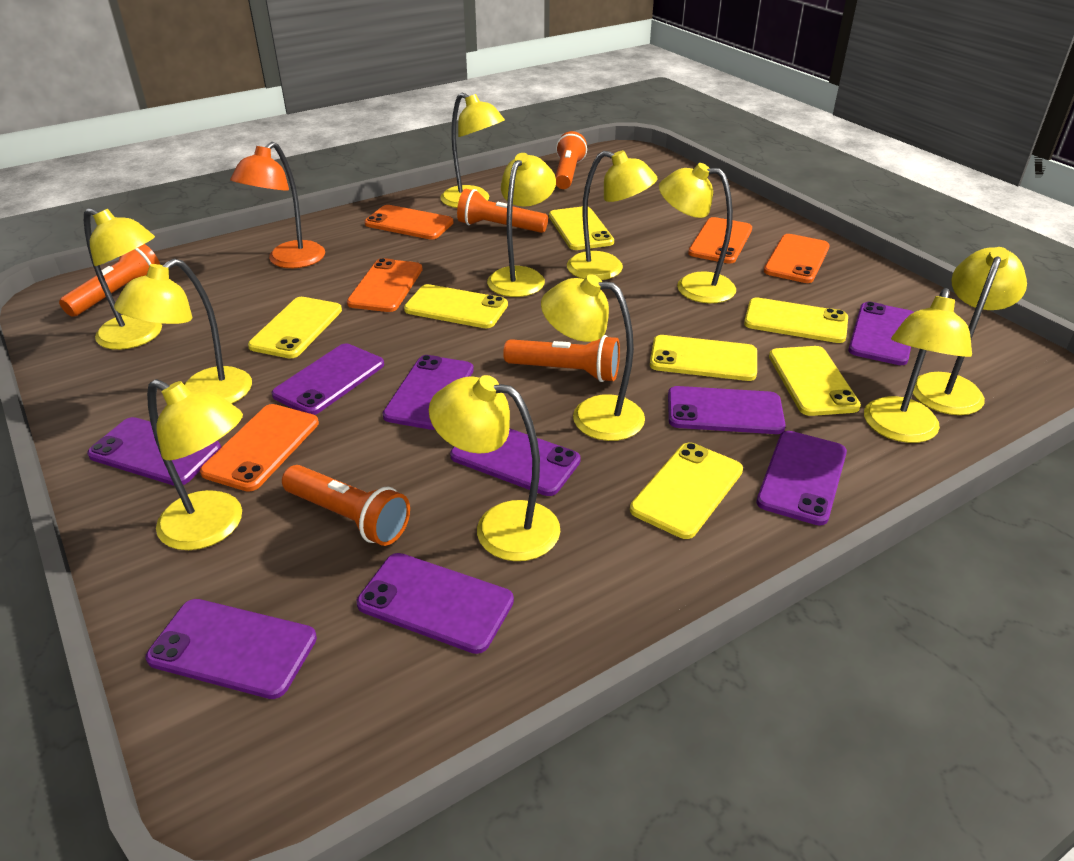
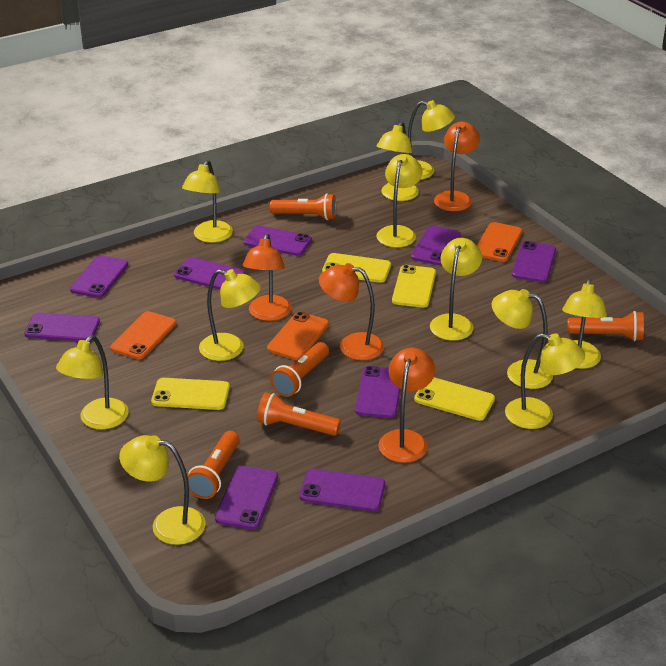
orange lamp: [230,142,325,268] = 1 -> [243,233,292,321] [319,263,384,360] [378,348,435,463] [434,122,480,211] = 4
orange phone: [200,404,319,492] [347,258,423,312] [365,205,454,240] [688,217,752,264] [764,234,830,283] = 5 -> [110,311,176,360] [267,312,329,360] [477,222,522,262] = 3
yellow phone: [248,297,342,359] [404,284,508,328] [549,206,614,250] [630,442,743,539] [650,335,757,381] [744,297,848,343] [769,346,861,416] = 7 -> [151,378,230,410] [322,253,391,283] [392,265,436,308] [414,377,495,421] = 4

